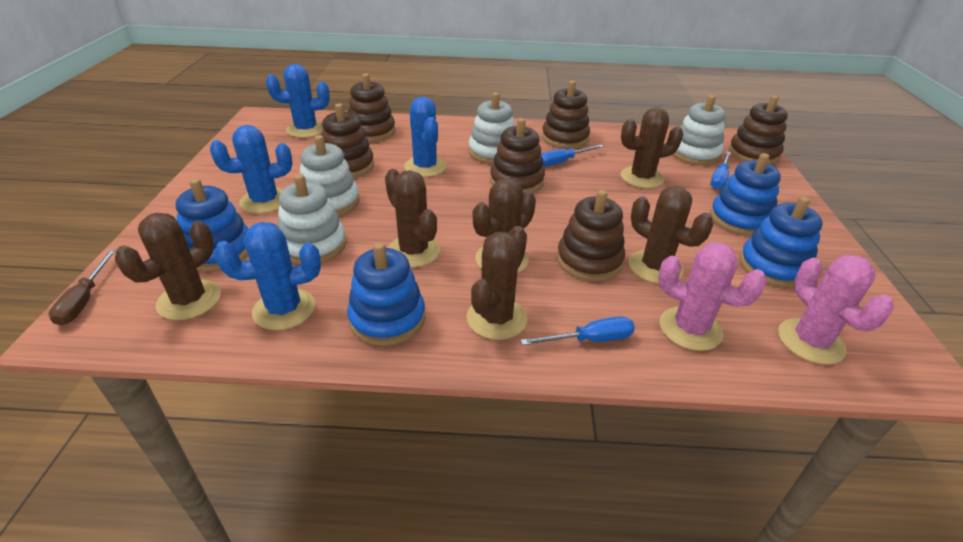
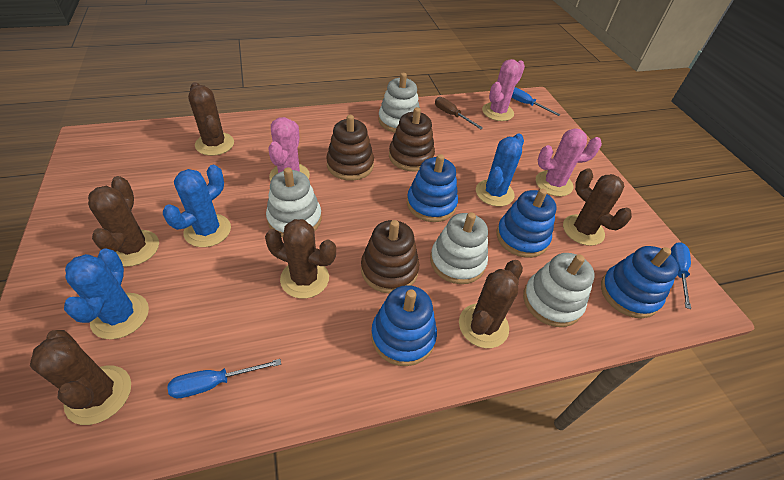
blue cactus: [210,125,292,214] [214,222,321,330] [266,64,330,138] [404,97,447,177] = 4 -> [64,249,149,339] [163,165,231,247] [476,134,524,207] = 3
brown stacking toy: [321,103,374,178] [348,73,395,142] [490,118,545,193] [542,80,590,149] [557,190,625,281] [728,95,788,165] = 6 -> [326,115,374,181] [361,220,419,293] [389,107,435,172] = 3
pink cactus: [658,242,767,351] [778,255,894,365] = 2 -> [268,117,310,181] [482,59,525,121] [536,128,602,197] = 3

